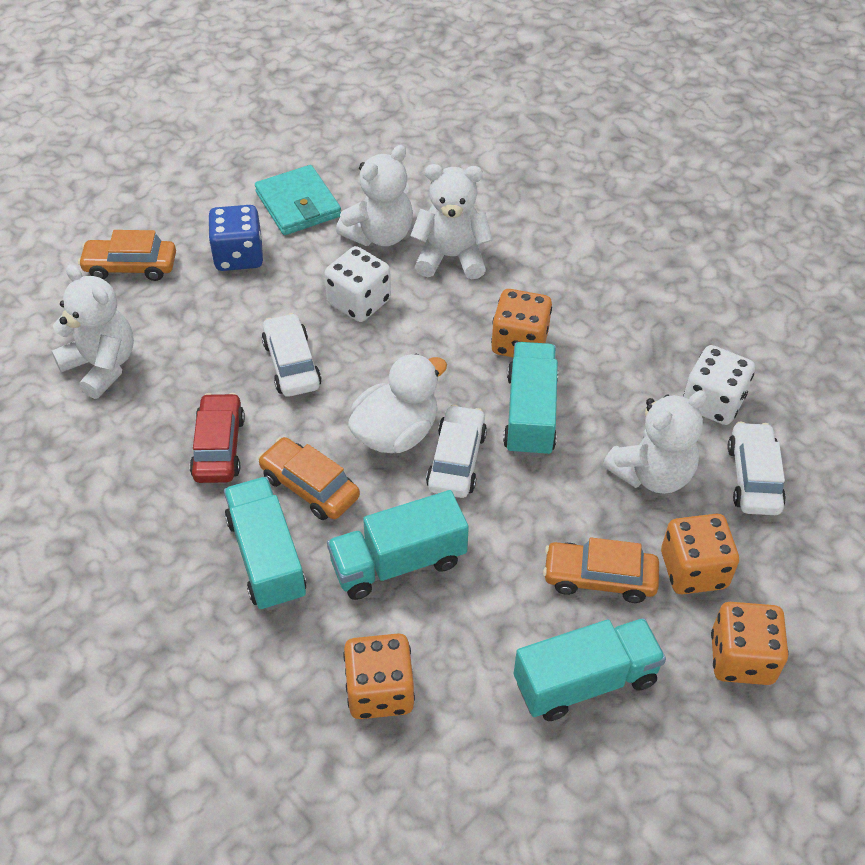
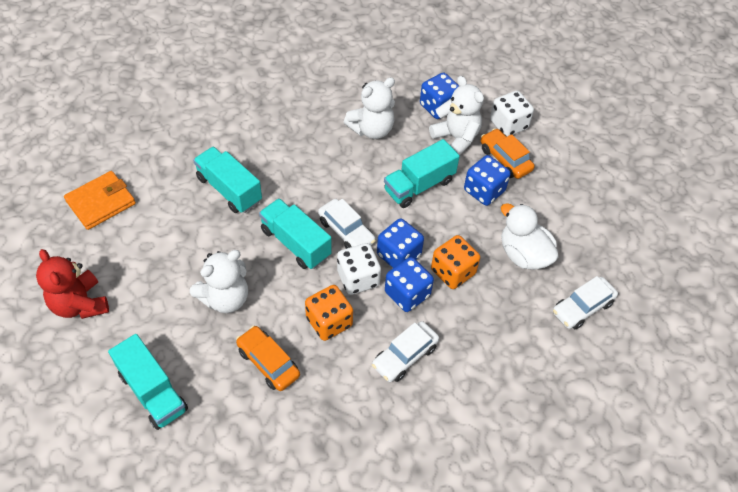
blue dice: [208,205,263,271] = 1 -> [377,218,424,268] [385,257,434,312] [420,73,459,119] [464,155,511,206] = 4
orange car: [78,230,176,281] [258,437,360,520] [543,537,659,603] = 3 -> [236,326,300,391] [481,128,535,179] = 2
orange dice: [343,633,415,719] [491,289,552,357] [661,514,739,595] [711,602,789,685] = 4 -> [305,285,353,341] [431,235,480,289] = 2
orange wallet: none = 0 -> [64,171,136,230] = 1
red car: [190,393,245,483] = 1 -> none = 0
red teddy bear: none = 0 -> [36,249,109,319] = 1
turquoise wallet: [255,165,341,235] = 1 -> none = 0
white teddy bear: [52,264,134,399] [336,145,413,246] [410,164,493,279] [603,390,707,494] = 4 -> [190,250,248,313] [344,77,395,139] [429,76,484,155] = 3

